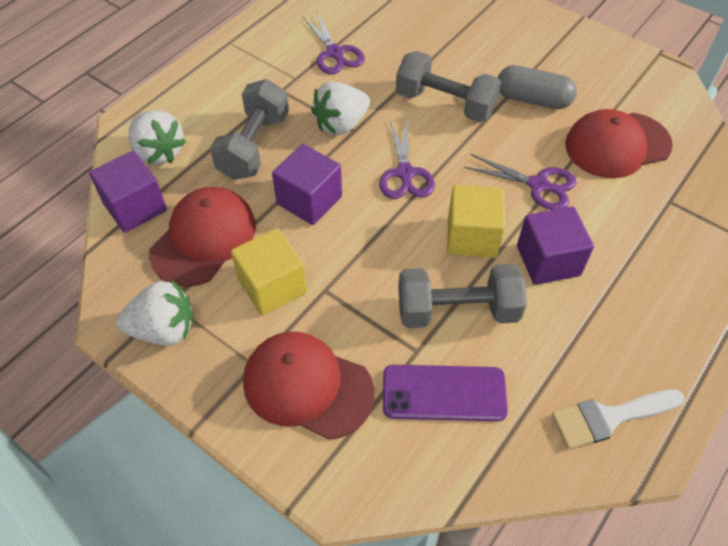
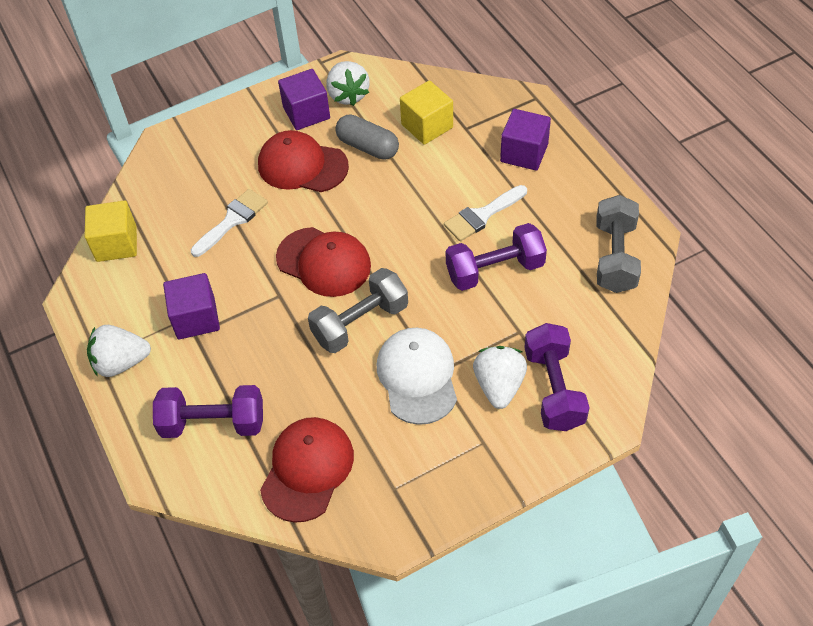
grey dumbbell: [210,79,289,180] [396,51,501,122] [398,264,527,328] = 3 -> [308,268,408,353] [596,195,641,293] = 2
purple dumbbell: none = 0 -> [153,385,263,438] [446,223,547,291] [524,323,589,431] = 3
purple phone: [383,365,508,421] = 1 -> none = 0
purple scissors: [303,13,365,74] [379,120,435,199] [464,154,577,210] = 3 -> none = 0
white brush: [552,389,684,449] = 1 -> [191,189,268,257] [444,185,527,241] = 2
white cap: none = 0 -> [377,328,457,425] = 1

